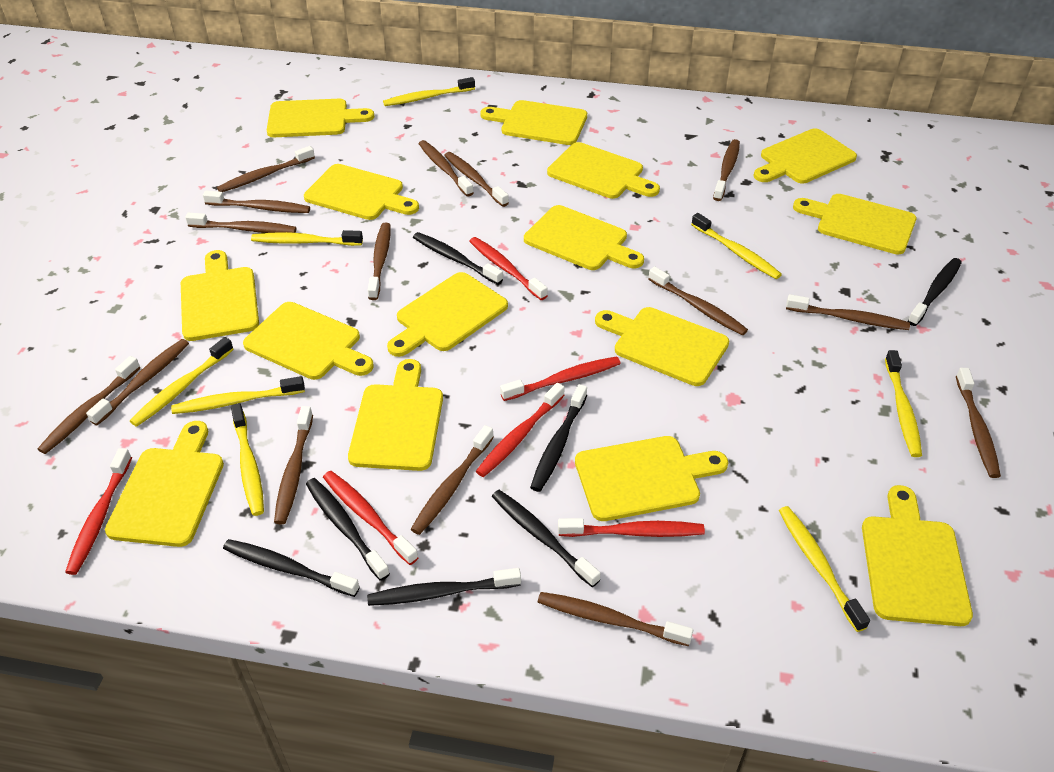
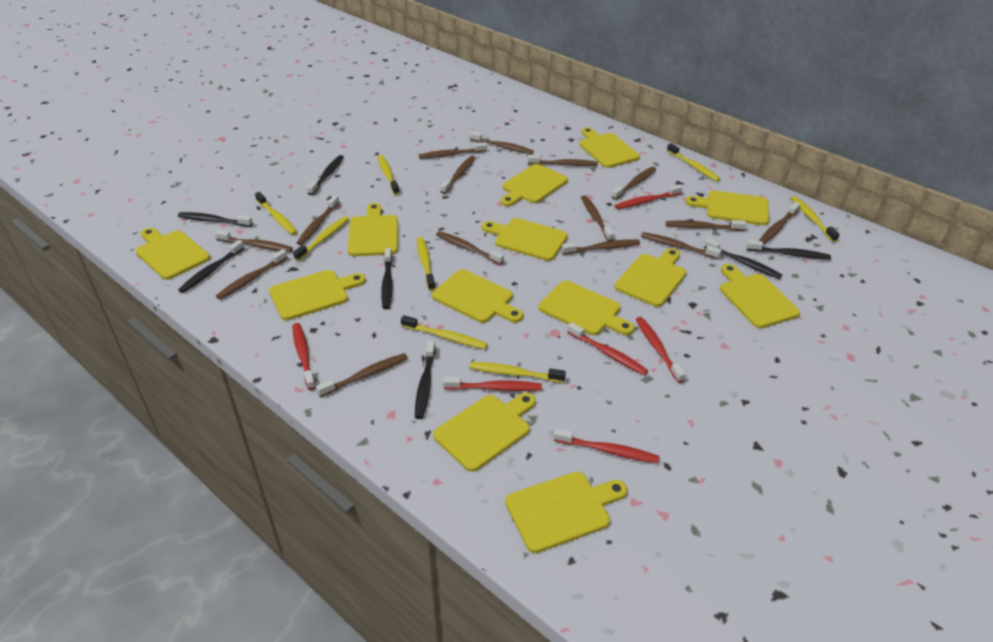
yellow cutting board: [105,421,224,547] [181,250,259,341] [243,302,374,380] [267,99,374,137] [304,164,419,220] [348,359,443,471] [387,272,508,357] [480,100,587,145] [524,205,644,270] [547,142,660,199] [575,436,728,521] [595,307,729,386] [754,128,857,183] [793,194,916,254] [862,485,973,626] = 15 -> [136,228,210,280] [269,270,366,320] [348,203,398,256] [432,269,523,323] [433,393,536,472] [482,218,568,261] [501,164,568,206] [505,472,627,553] [538,281,634,335] [579,127,640,168] [615,248,687,307] [685,190,769,225] [720,264,800,328] = 13

